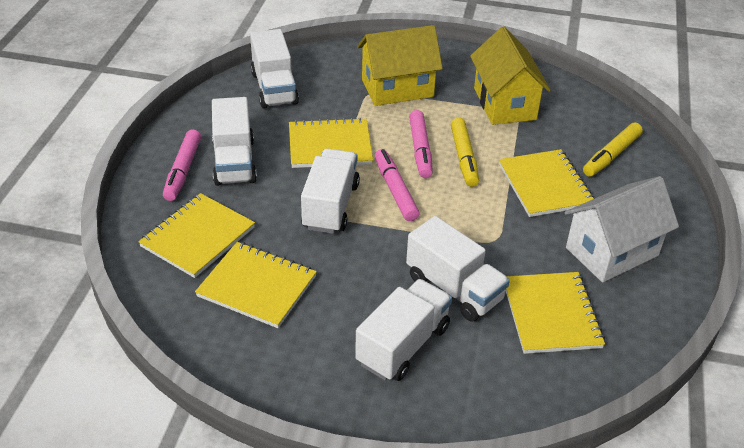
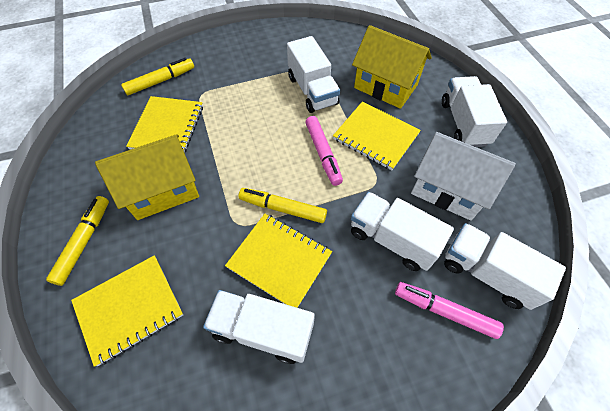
pink marker: [163,129,201,201] [375,149,420,221] [409,110,433,178] = 3 -> [305,116,343,186] [395,282,504,339] = 2
yellow marker: [451,118,479,187] [583,122,643,177] = 2 -> [46,196,109,286] [121,58,194,95] [238,188,327,223] = 3
yellow notebook: [138,193,255,278] [195,242,317,328] [289,118,373,168] [499,149,594,217] [506,272,605,354] = 5 -> [71,255,183,367] [126,96,203,153] [225,214,332,308] [333,101,421,170] = 4

